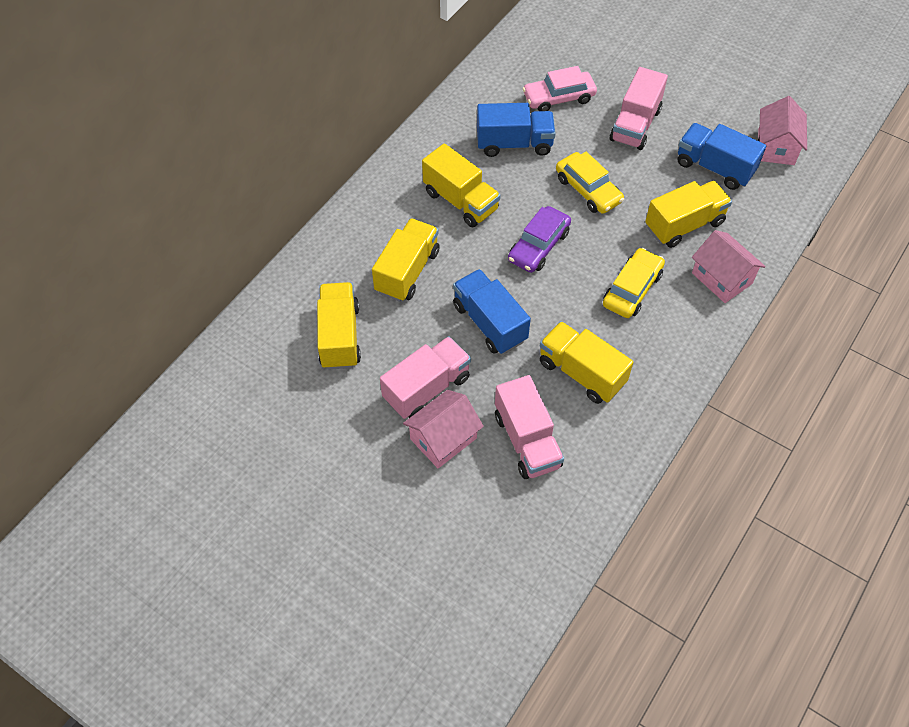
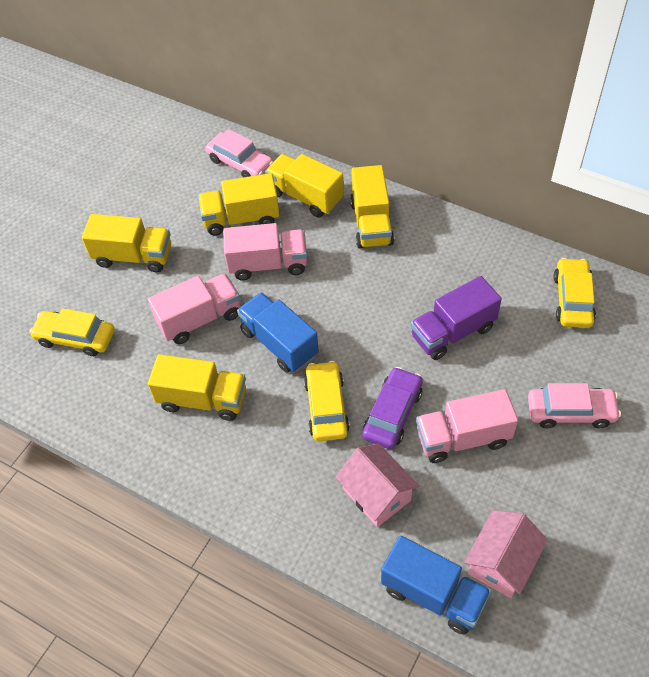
blue truck: [453,269,531,354] [477,103,556,157] [678,123,766,190] = 3 -> [237,292,319,373] [381,535,491,635] = 2
pink car: [523,66,597,111] = 1 -> [206,129,273,177] [528,383,621,428] = 2
pink house: [403,390,484,468] [692,230,766,303] [758,96,807,165] = 3 -> [336,444,419,527] [464,510,548,598] = 2
purple truck: none = 0 -> [411,276,502,360] = 1
yellow car: [556,152,624,214] [603,248,665,318] = 2 -> [29,308,115,356] [304,361,350,441] [554,258,596,328] = 3

